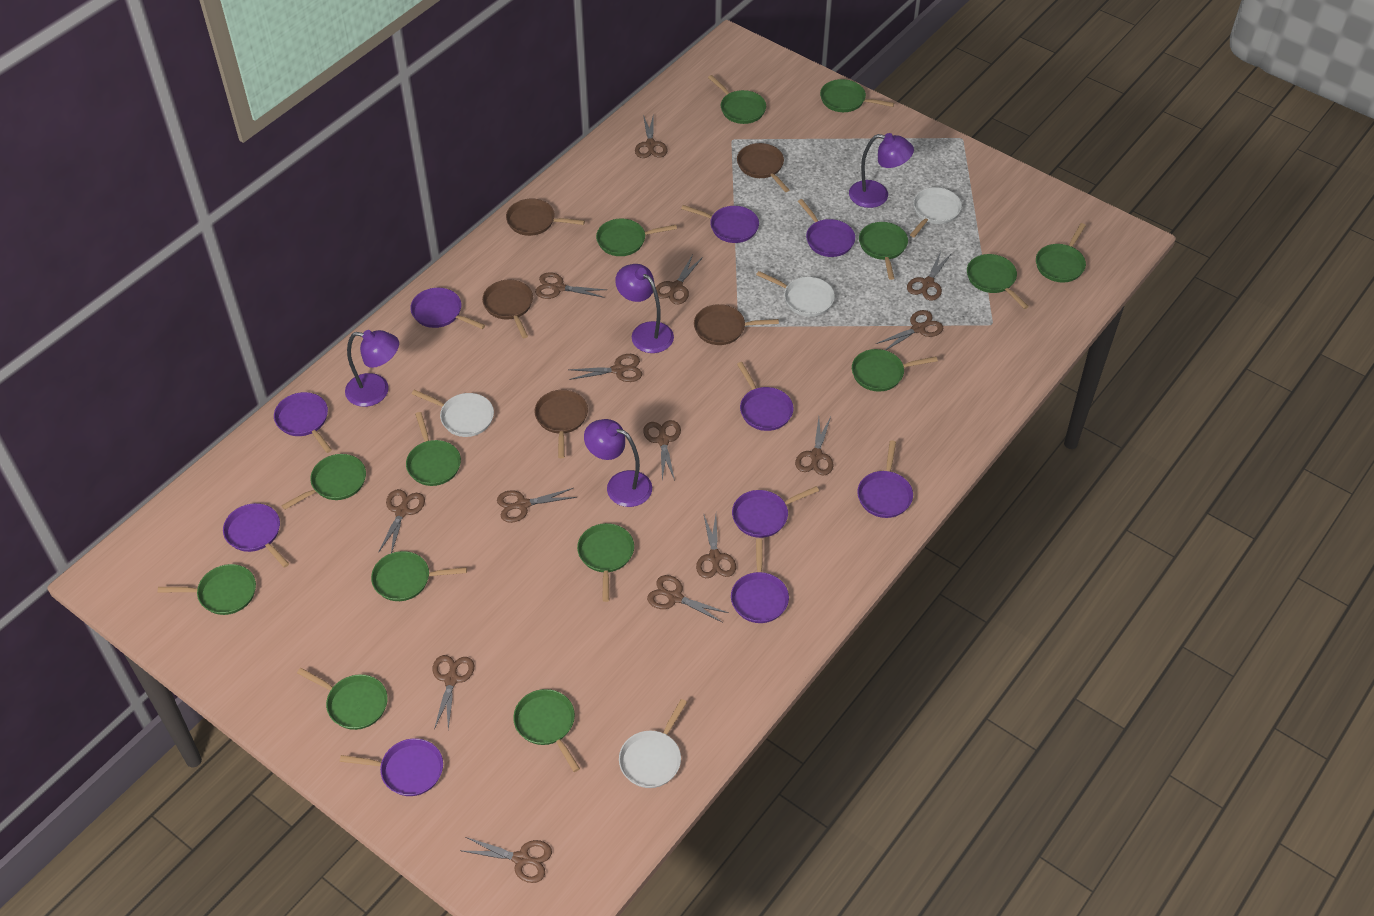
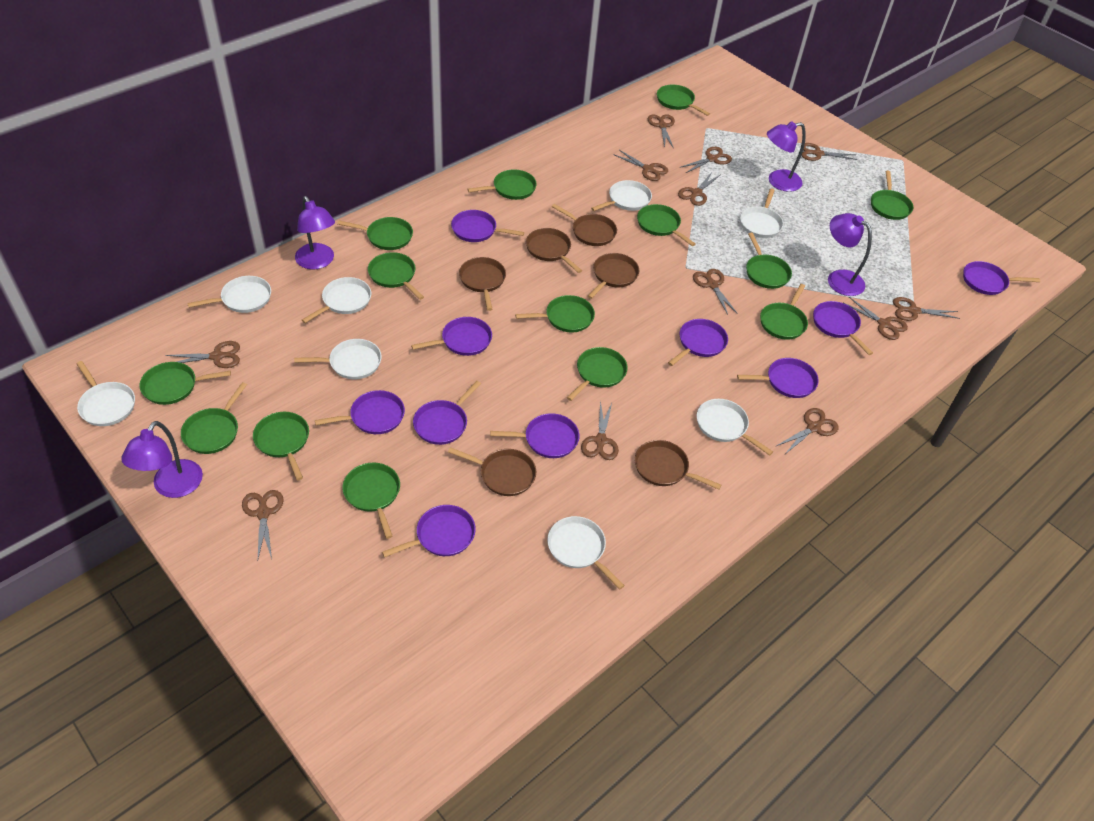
brown pan: [482,280,533,338] [506,199,585,236] [534,390,588,458] [694,304,779,345] [737,143,789,192] = 5 -> [448,447,536,496] [459,257,506,311] [526,228,582,273] [552,204,617,246] [588,253,639,299] [635,440,721,490] = 6
brown scissors: [378,489,425,553] [433,655,474,730] [462,837,552,883] [497,488,576,523] [535,272,607,299] [568,354,642,382] [635,113,668,158] [643,420,681,481] [647,575,728,623] [656,254,703,304] [696,513,736,578] [795,417,833,476] [876,310,943,350] [907,251,952,301] = 14 -> [165,341,240,368] [242,490,283,559] [581,400,619,460] [613,150,668,181] [648,114,675,149] [678,171,720,206] [680,147,732,173] [693,269,738,315] [777,408,839,454] [802,143,857,161] [844,297,908,340] [893,297,960,321] = 12
white pan: [412,390,494,437] [619,699,687,788] [756,271,835,317] [910,187,962,237] = 4 -> [77,361,135,426] [187,276,271,313] [294,339,382,379] [302,277,371,323] [547,516,625,589] [591,180,652,211] [697,399,773,456] [740,188,784,238] = 8

